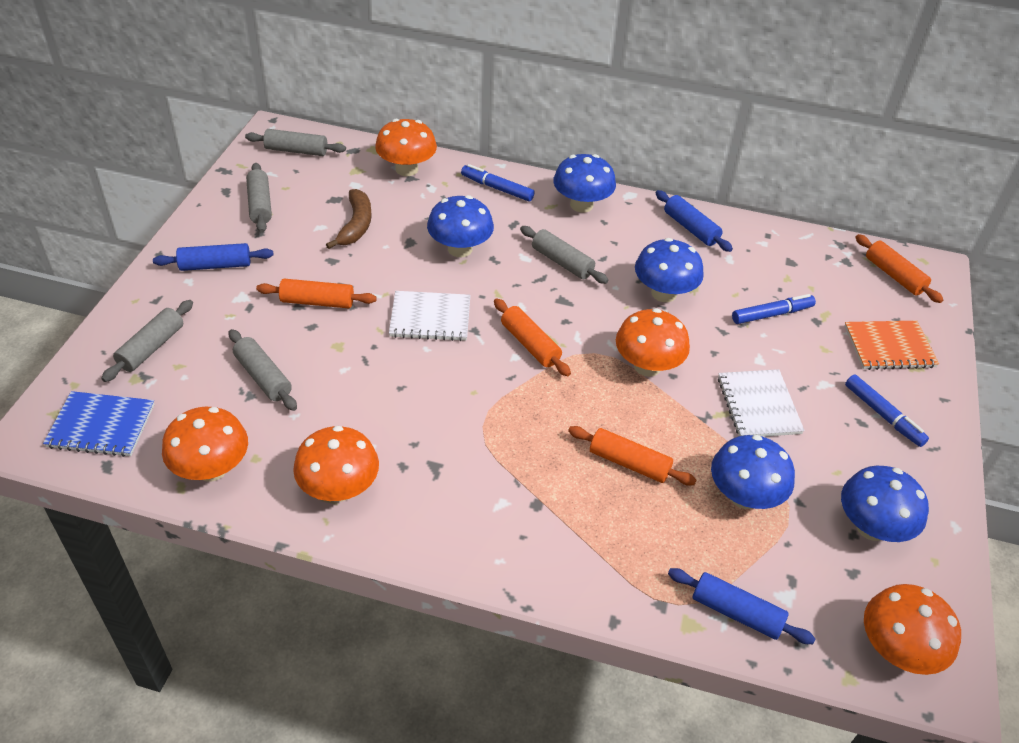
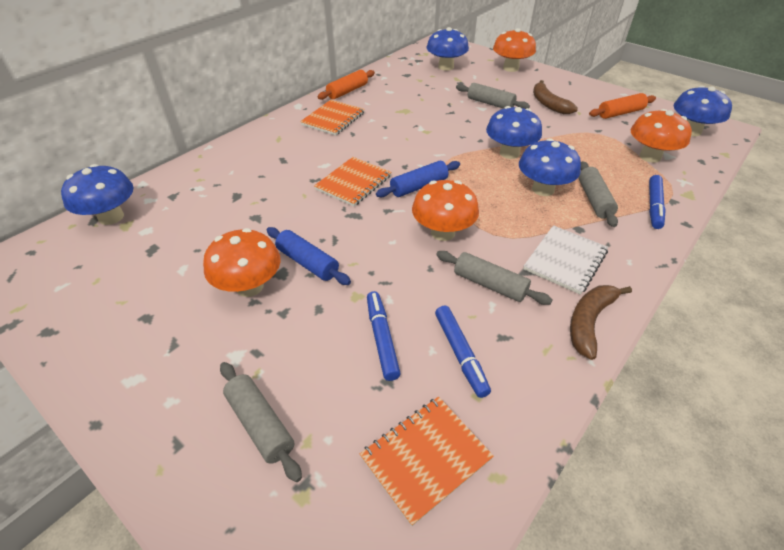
blue notebook: [43,391,155,457] = 1 -> none = 0
blue rolling pin: [153,243,274,271] [656,190,733,252] [668,568,816,644] = 3 -> [267,227,351,285] [376,161,460,197] = 2
brown banana: [326,189,372,249] = 1 -> [533,80,578,114] [570,285,632,360] = 2
grey rolling pin: [101,300,193,382] [229,329,297,411] [245,129,346,156] [246,163,272,233] [520,226,608,284] = 5 -> [220,362,302,482] [436,251,552,305] [456,83,530,109] [578,161,618,227] = 4
orange mushroom: [162,407,248,482] [293,426,379,502] [375,119,437,176] [616,308,690,377] [864,584,961,675] = 5 -> [203,228,281,297] [412,180,479,241] [493,28,536,72] [631,109,692,163] = 4
orange notebook: [844,321,939,370] = 1 -> [300,100,365,136] [314,157,391,206] [360,397,494,526] = 3
orange rolling pin: [256,279,377,308] [494,299,571,376] [568,426,696,486] [855,234,943,303] = 4 -> [317,70,375,100] [589,93,656,119] = 2
white notebook: [389,291,471,341] [718,369,805,437] = 2 -> [524,225,608,295] = 1

